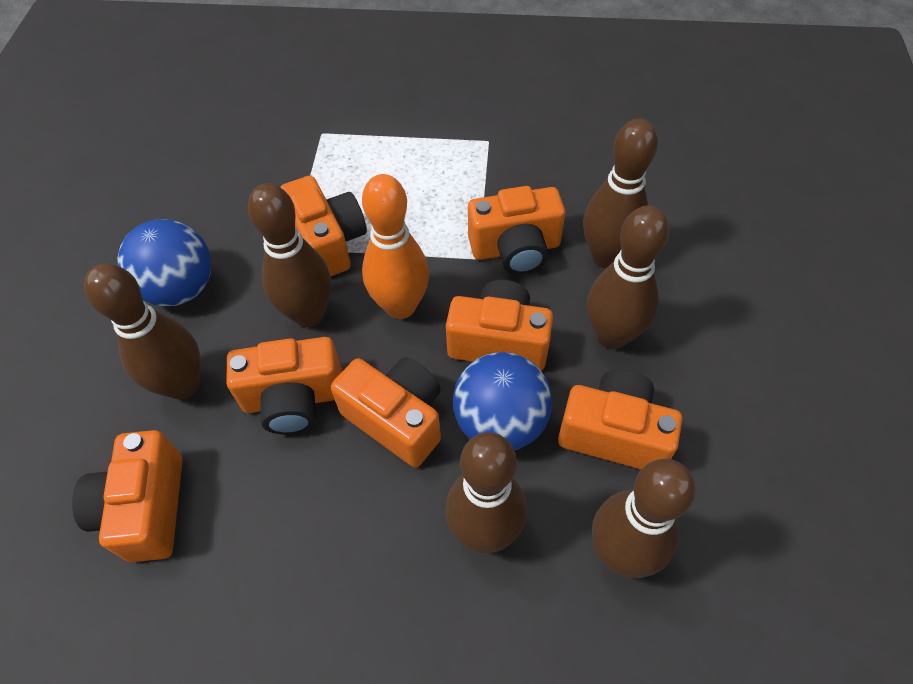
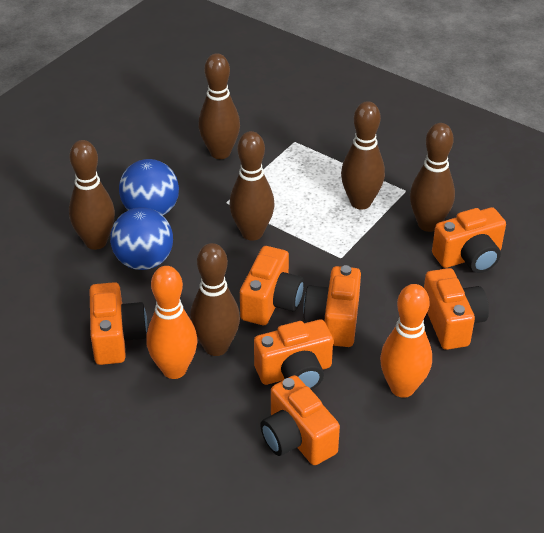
orange bowling pin: [362,174,429,319] = 1 -> [146,266,198,379] [380,284,432,398] = 2

